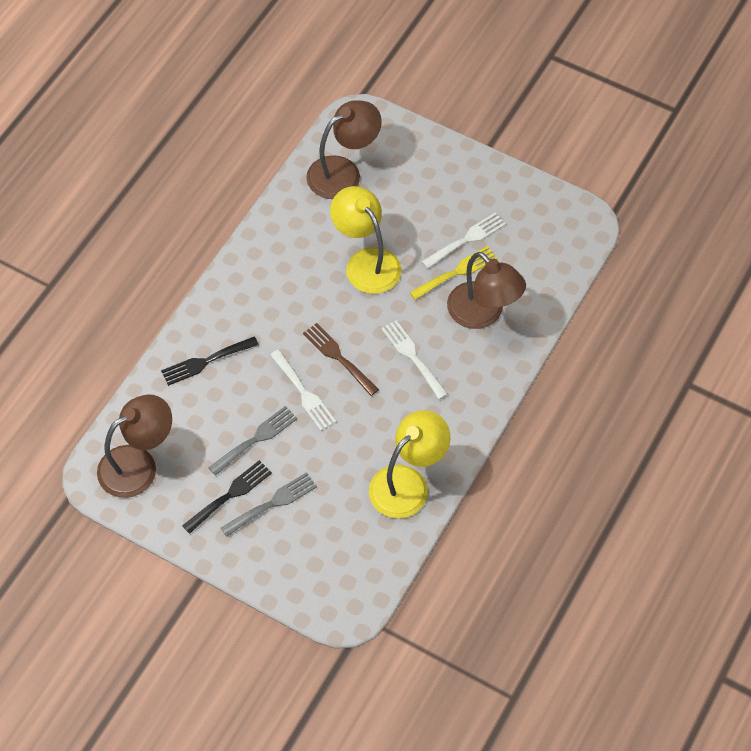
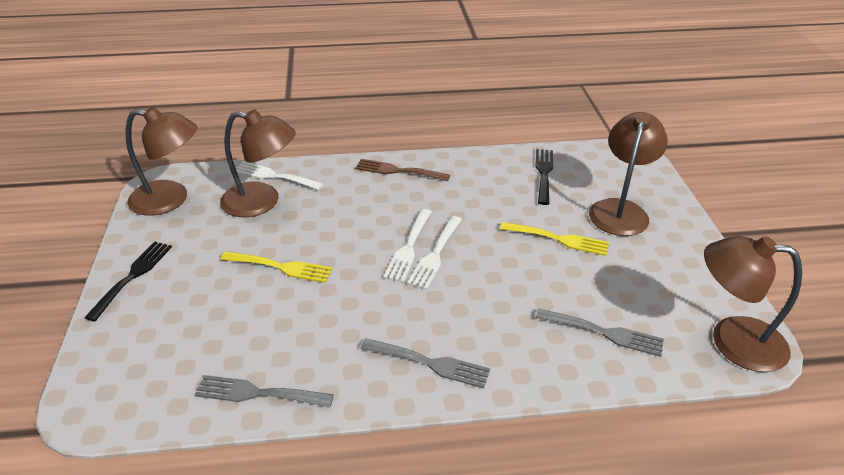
brown lamp: [97,394,172,498] [306,101,382,199] [447,252,526,329] = 3 -> [126,106,198,216] [220,109,296,217] [589,112,668,236] [704,236,802,372] = 4
grey fork: [209,406,297,476] [221,472,317,537] = 2 -> [195,375,334,407] [360,338,490,388] [536,308,664,357] = 3
yellow fork: [409,246,498,300] = 1 -> [221,251,333,283] [500,222,609,256] = 2
yellow lamp: [330,186,402,294] [369,410,450,518] = 2 -> none = 0

